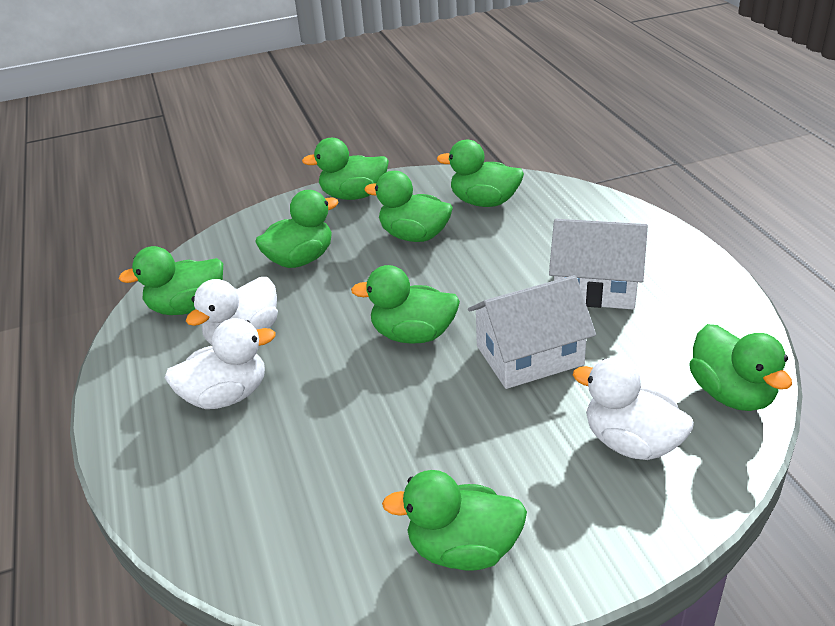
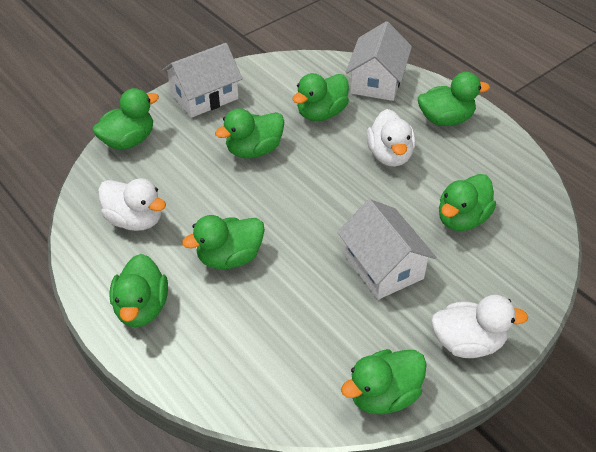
white house: [468,275,596,389] [549,219,648,309] = 2 -> [162,43,243,118] [337,199,436,300] [346,21,412,101] = 3

